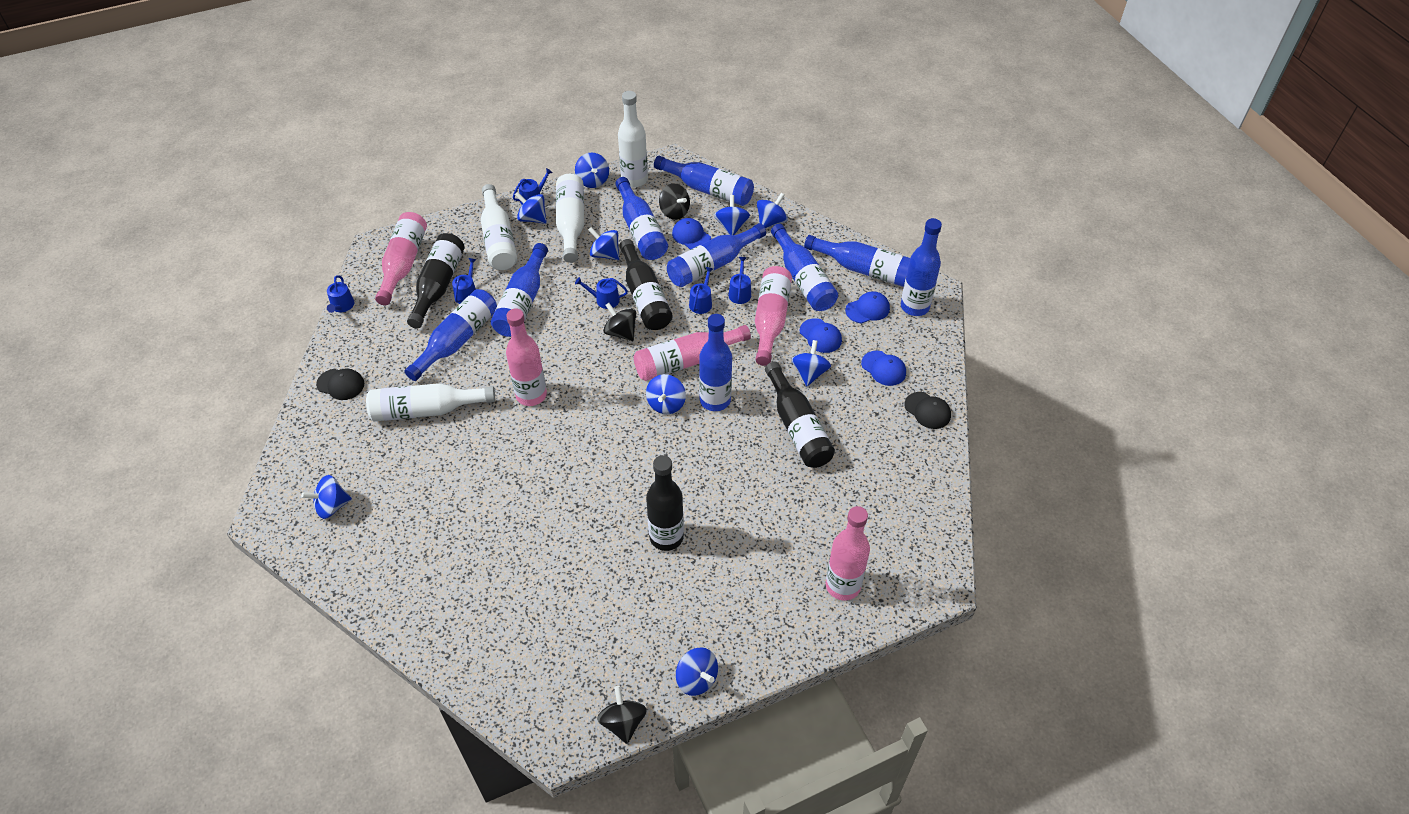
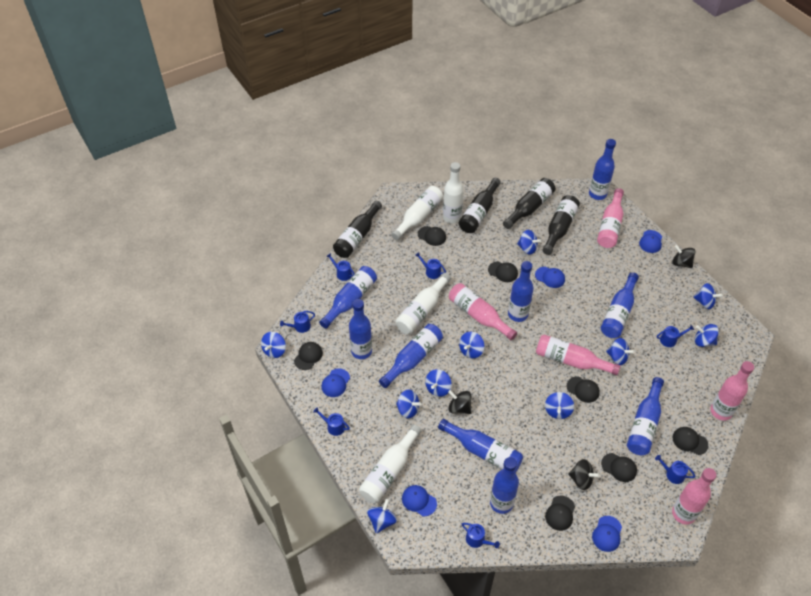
black cap: [316,369,364,400] [904,392,951,429] = 2 -> [294,342,323,370] [418,226,446,246] [488,261,518,282] [545,496,575,531] [567,376,600,403] [601,453,637,482] [673,427,708,455] = 7
blue cap: [672,218,711,250] [800,318,842,353] [845,291,890,323] [861,351,906,386] = 4 -> [321,368,350,397] [402,485,437,516] [535,267,565,288] [592,516,622,552] [639,230,662,253] = 5
blue spinning top: [301,475,352,519] [515,192,547,224] [575,153,609,188] [588,227,619,260] [646,374,686,414] [676,647,718,696] [714,195,750,235] [757,193,788,228] [792,340,831,386] = 9 -> [261,332,286,358] [367,499,397,534] [396,390,421,419] [425,369,452,397] [459,332,484,358] [517,230,541,255] [545,392,574,419] [606,338,635,365] [693,283,723,309] [695,324,719,347] = 10
blue watering can: [327,275,354,313] [452,258,477,304] [513,168,553,205] [575,277,628,309] [689,267,713,314] [729,257,751,304] = 6 -> [280,311,315,333] [313,407,350,436] [326,253,354,281] [415,252,446,279] [462,523,500,548] [655,455,695,484] [657,325,694,347] = 7

